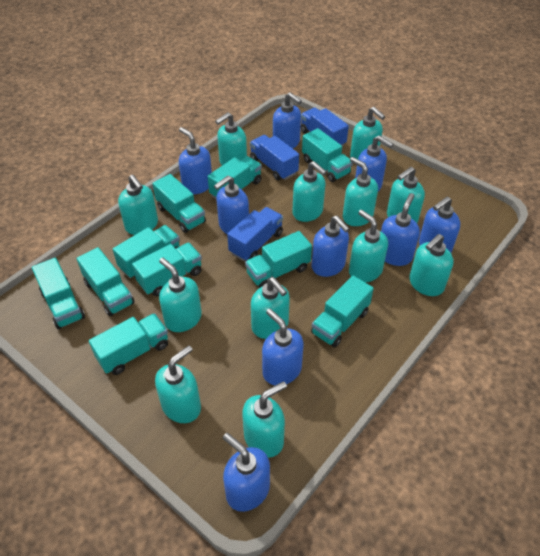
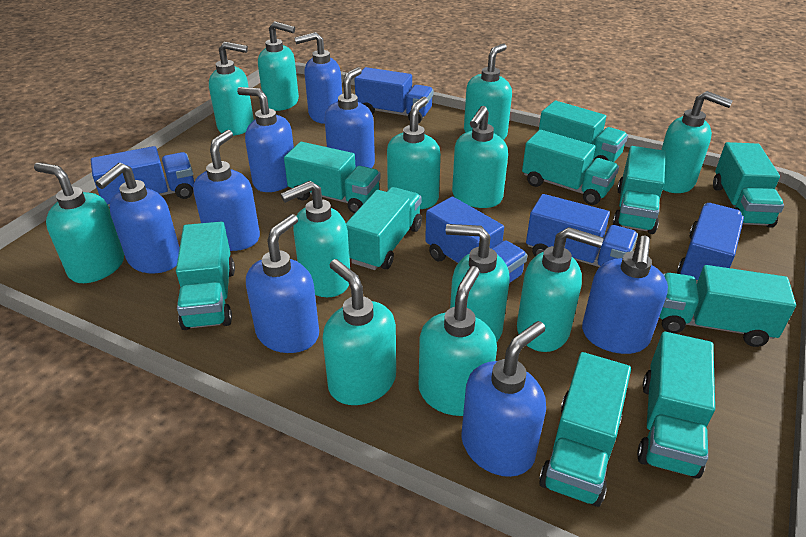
blue soap dispenser: [179,127,212,194] [214,176,249,234] [223,433,270,512] [262,309,304,385] [273,92,302,148] [312,216,350,277] [355,135,393,191] [381,193,420,266] [419,197,460,253] = 9 -> [95,163,180,274] [193,130,260,251] [237,87,294,192] [246,214,319,353] [295,32,342,124] [324,67,375,168] [462,321,546,477] [582,236,668,354] = 8
blue truck: [227,207,283,261] [250,135,299,180] [301,108,349,146] = 3 -> [91,146,194,206] [354,67,434,123] [425,196,527,283] [526,194,638,267] [677,203,744,283] = 5

